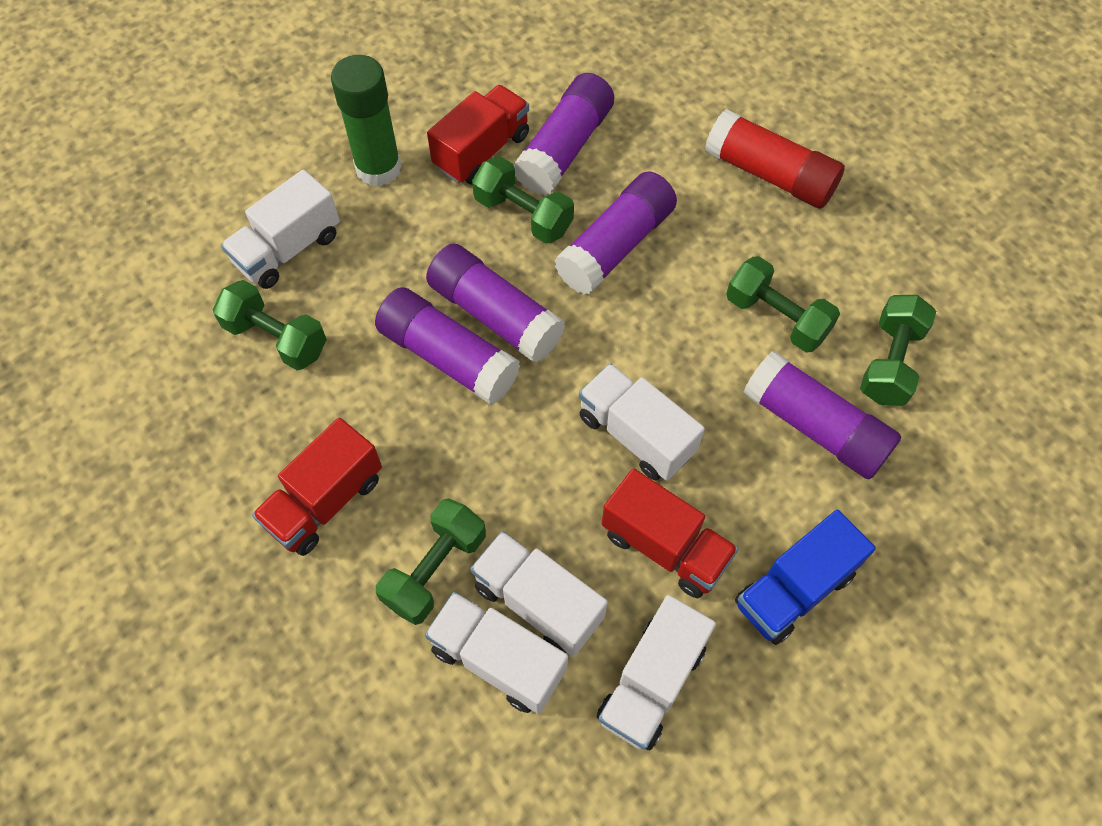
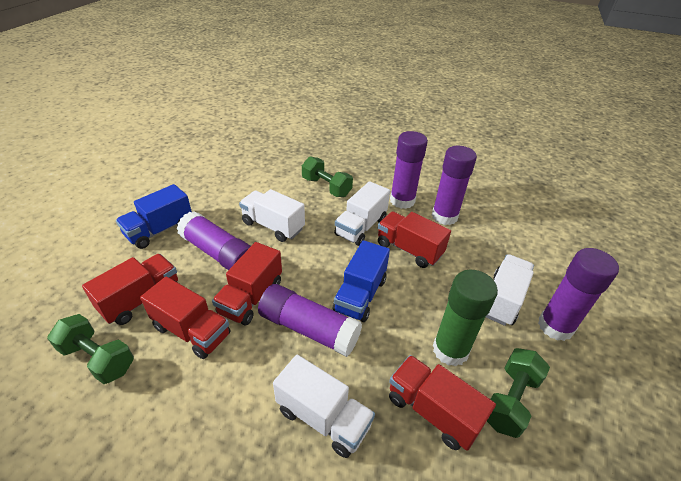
blue truck: [735,510,876,645] = 1 -> [116,184,192,249] [333,240,390,322] = 2
green dumbbell: [213,280,327,370] [376,498,486,625] [472,156,574,244] [726,256,840,352] [860,295,936,406] = 5 -> [47,314,134,384] [302,156,353,197] [487,348,550,438] = 3
red glue stick: [705,109,845,208] = 1 -> none = 0
red truck: [252,418,382,556] [427,85,529,185] [602,468,738,598] = 3 -> [82,254,178,325] [140,277,230,359] [212,242,282,326] [378,211,451,268] [389,355,496,451] = 5
white truck: [221,169,340,289] [425,592,568,714] [470,531,608,657] [579,363,705,481] [597,595,716,750] = 5 -> [239,189,305,242] [273,355,375,458] [334,181,390,246] [486,254,534,326] = 4

